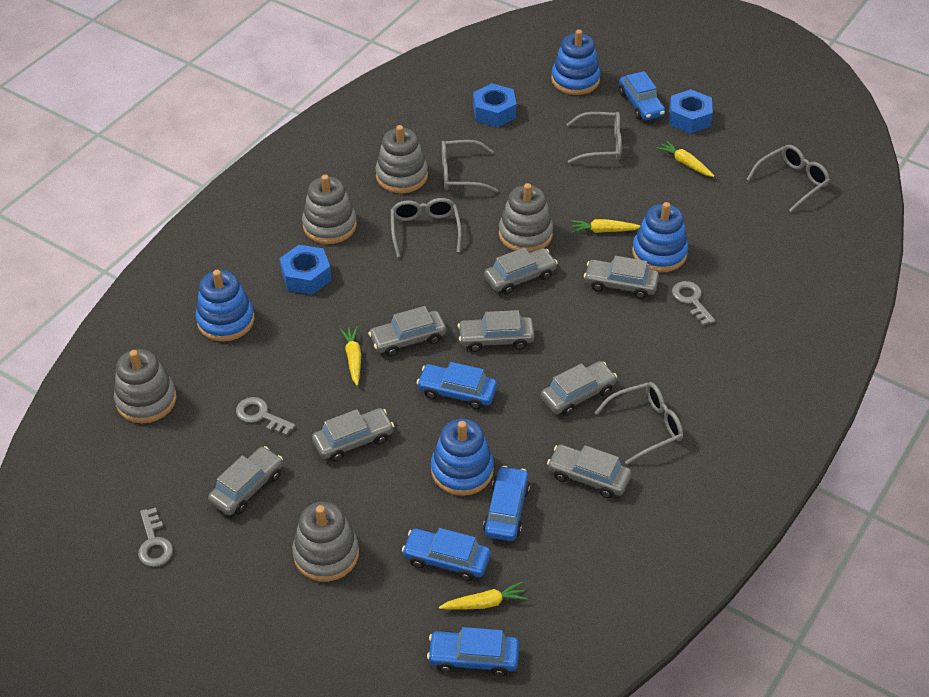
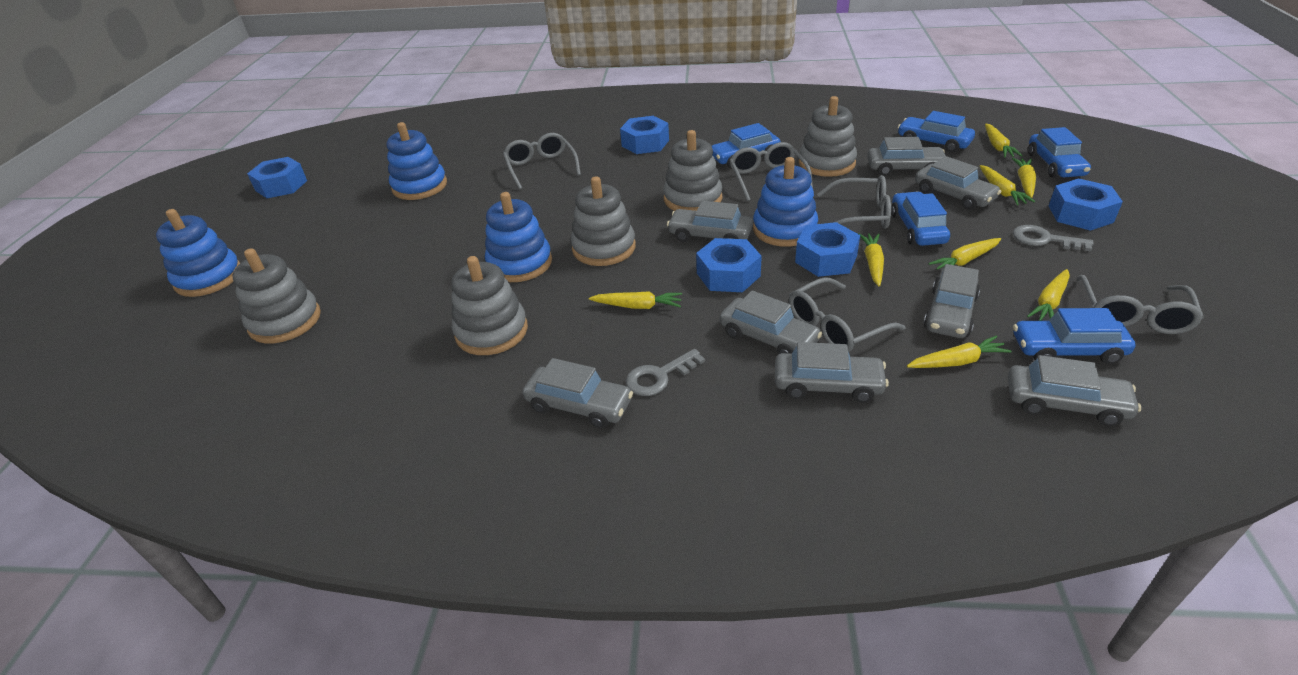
blue nut: [280,245,332,295] [473,83,517,127] [669,89,713,134] = 3 -> [247,157,307,198] [620,116,669,154] [696,238,762,292] [795,222,860,277] [1049,178,1123,231] = 5
grey key: [138,508,173,567] [236,397,295,436] [672,281,715,326] = 3 -> [626,349,705,396] [1013,225,1094,251] = 2
yellow carrot: [340,326,361,386] [439,582,528,610] [571,219,640,233] [656,140,714,177] = 4 -> [589,291,682,309] [858,233,884,286] [907,336,1012,368] [928,238,1001,270] [980,165,1035,205] [985,124,1023,158] [1012,158,1036,198] [1027,269,1070,321] = 8

